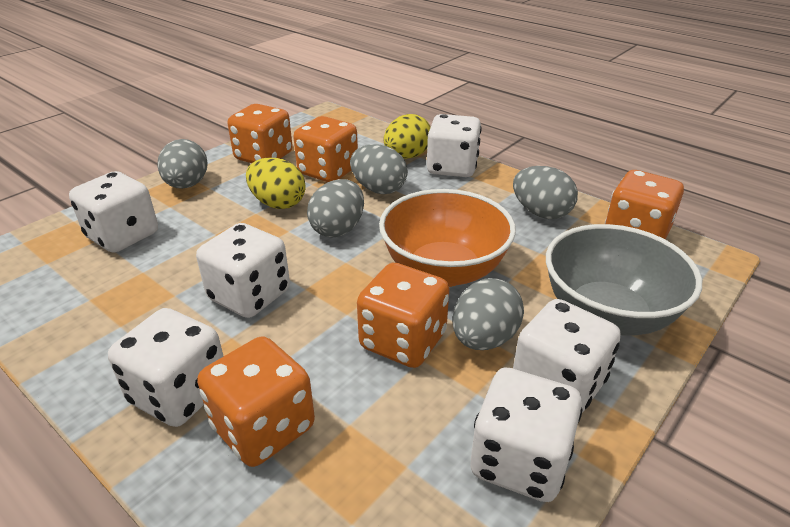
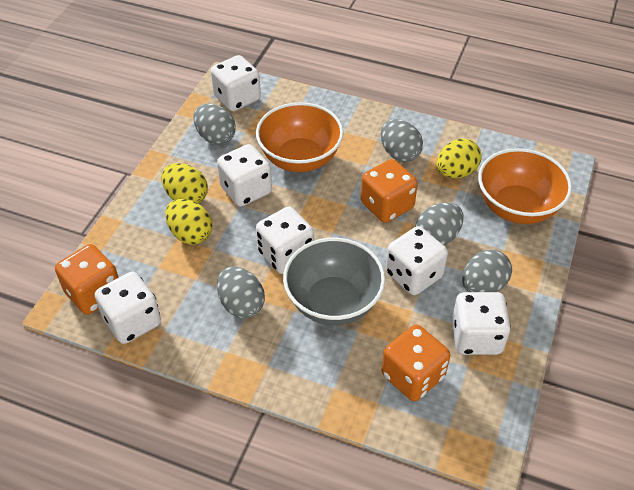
orange bowl: [379,189,516,287] = 1 -> [256,102,344,172] [478,148,572,224] = 2
orange dice: [197,336,315,467] [228,104,293,163] [293,116,358,182] [357,263,449,368] [605,170,684,239] = 5 -> [55,244,119,315] [361,159,418,223] [382,324,450,401] = 3
yellow egg: [246,158,306,209] [384,114,431,159] = 2 -> [161,163,208,204] [165,199,212,245] [437,138,482,178] = 3

